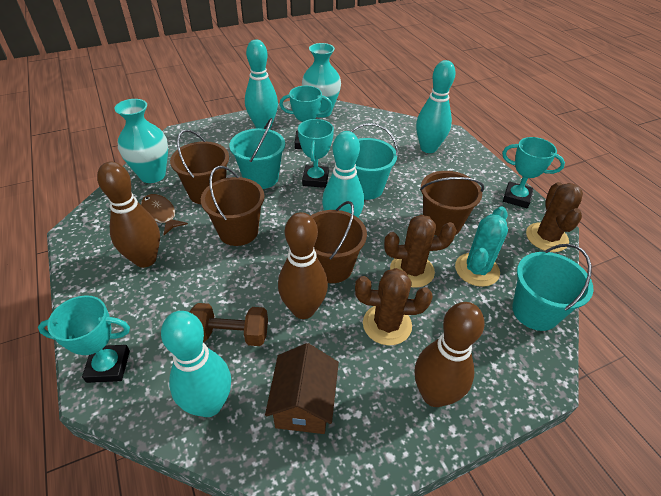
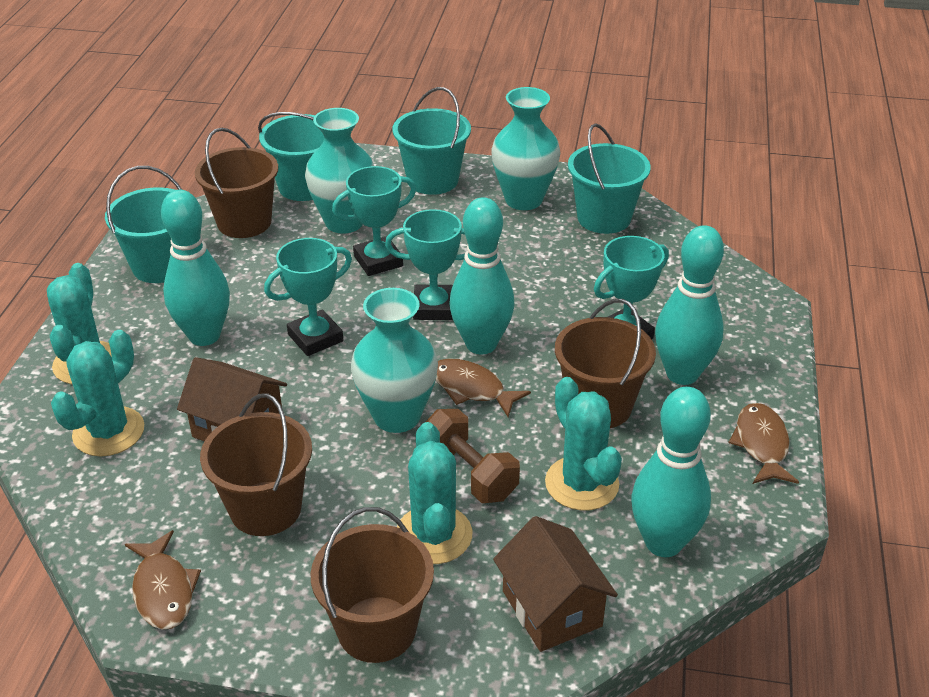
brown bowling pin: [97,162,160,268] [278,212,328,319] [415,302,485,407] = 3 -> none = 0
brown cactus: [355,268,433,345] [384,215,457,288] [526,182,583,252] = 3 -> none = 0
brown fish: [141,194,188,235] = 1 -> [125,530,201,630] [436,358,531,417] [728,403,799,484] = 3
brown house: [265,343,339,434] = 1 -> [177,357,287,441] [493,516,618,652] = 2
turquoise bucket: [229,118,285,189] [350,123,398,200] [512,244,593,331] = 3 -> [105,166,182,283] [258,112,324,201] [393,87,471,195] [568,123,651,234] = 4
turquoise cactus: [455,206,508,287] = 1 -> [47,263,111,384] [51,330,144,456] [397,422,472,564] [545,377,622,511] = 4
turquoise vase: [115,99,168,183] [302,43,341,118] = 2 -> [305,108,374,233] [351,288,438,433] [491,87,560,210] = 3

